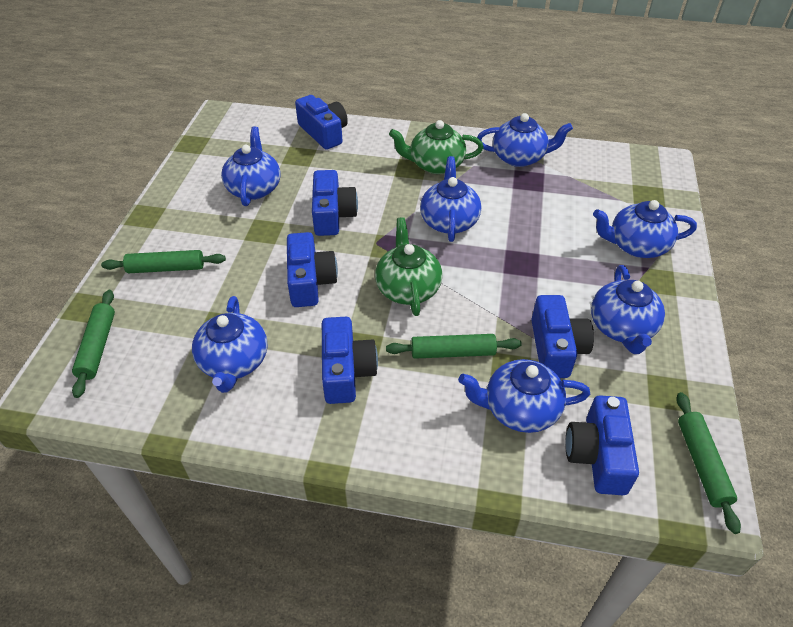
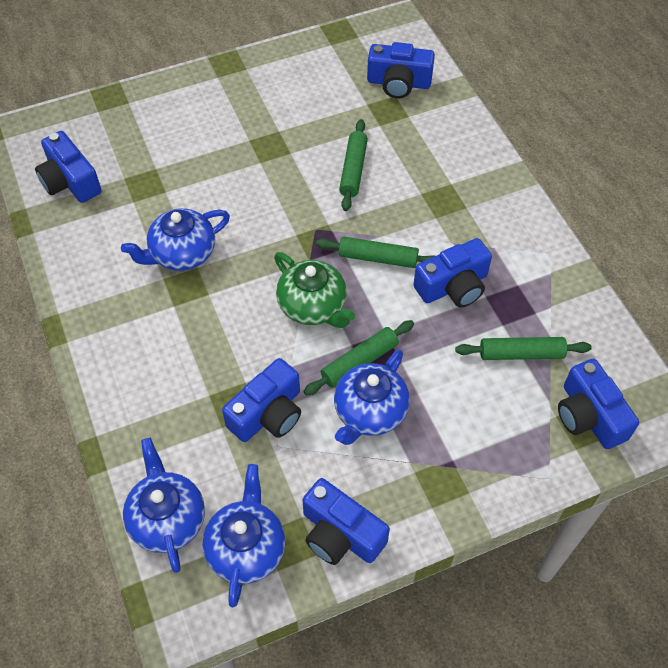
blue teapot: [192,296,268,393] [221,127,280,206] [420,156,481,242] [458,359,590,433] [477,113,573,167] [591,265,665,354] [593,200,697,258] = 7 -> [121,208,230,271] [123,438,205,573] [202,464,285,607] [334,349,410,445] = 4
green teapot: [375,217,443,316] [389,120,484,174] = 2 -> [274,252,355,328] = 1

